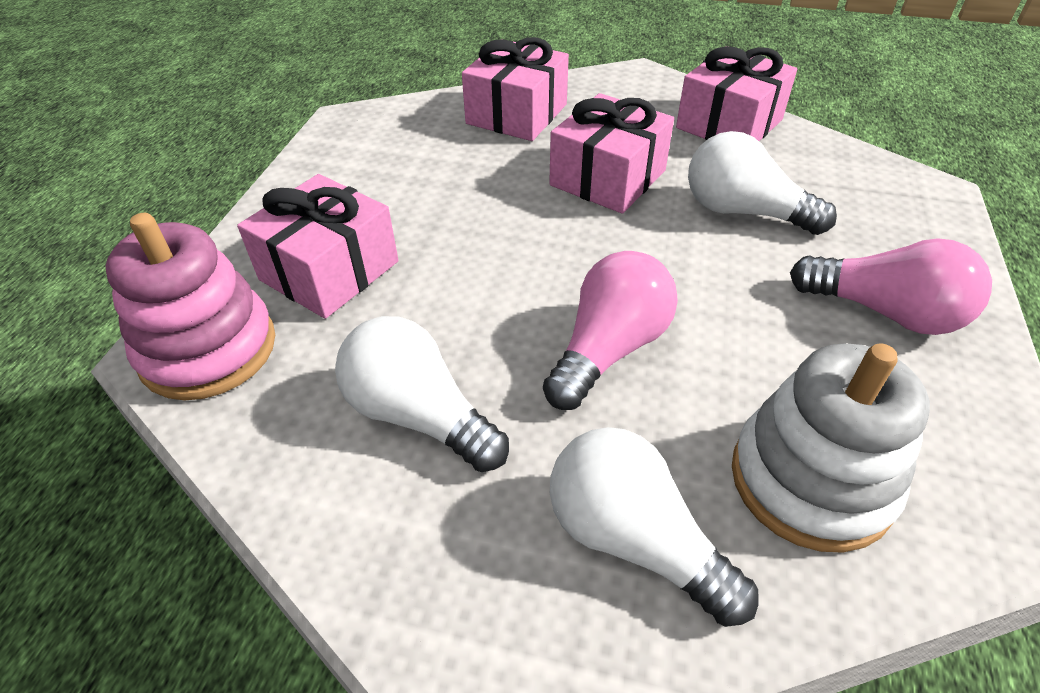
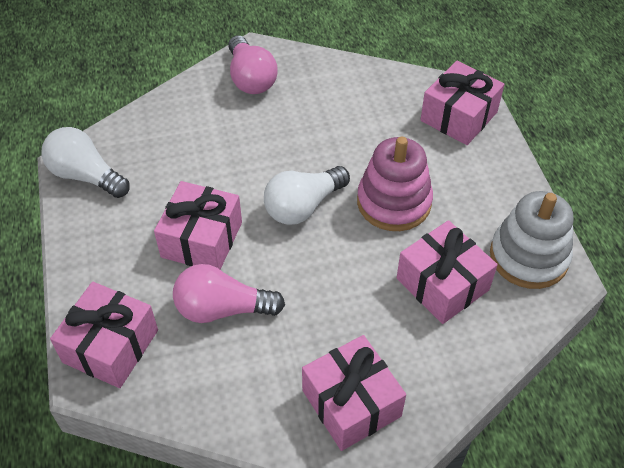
pink gift: [237,174,398,319] [462,37,569,141] [549,93,674,214] [676,46,797,141] = 4 -> [50,282,158,388] [154,181,242,270] [302,335,406,451] [397,220,498,324] [420,61,505,145] = 5
white light bulb: [335,316,509,472] [550,427,759,627] [688,131,837,235] = 3 -> [42,127,130,198] [264,166,350,225] = 2

